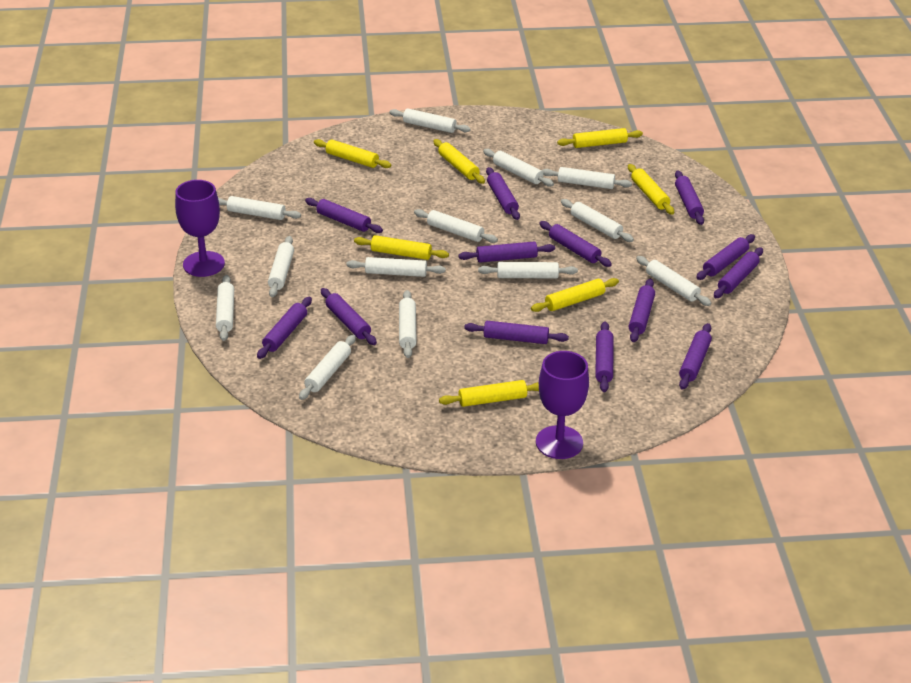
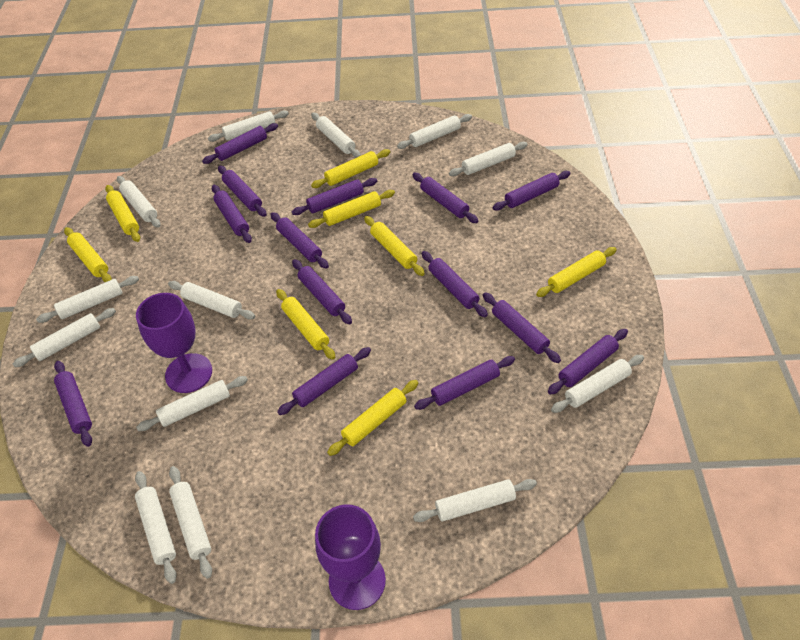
purple rolling pin: [257,297,312,359] [305,198,383,233] [321,288,377,345] [458,242,555,263] [464,321,569,344] [486,167,520,220] [539,221,612,267] [595,322,613,392] [629,279,655,342] [675,170,704,225] [679,323,712,390] [696,234,755,280] [714,248,763,298] = 13 -> [54,361,92,447] [202,123,278,164] [212,185,252,243] [218,166,267,217] [270,212,329,269] [277,347,371,415] [292,178,377,215] [292,259,352,324] [412,173,479,223] [414,356,515,410] [422,251,488,317] [483,292,561,363] [493,171,571,210] [548,329,628,395] = 14
yellow rolling pin: [314,139,391,168] [354,235,449,260] [433,139,485,184] [439,380,539,407] [531,278,619,312] [557,128,643,148] [628,164,674,215] = 7 -> [64,227,112,282] [105,185,140,242] [276,289,335,360] [308,190,395,228] [311,149,390,188] [327,380,418,456] [364,216,425,276] [536,247,617,297] = 8

